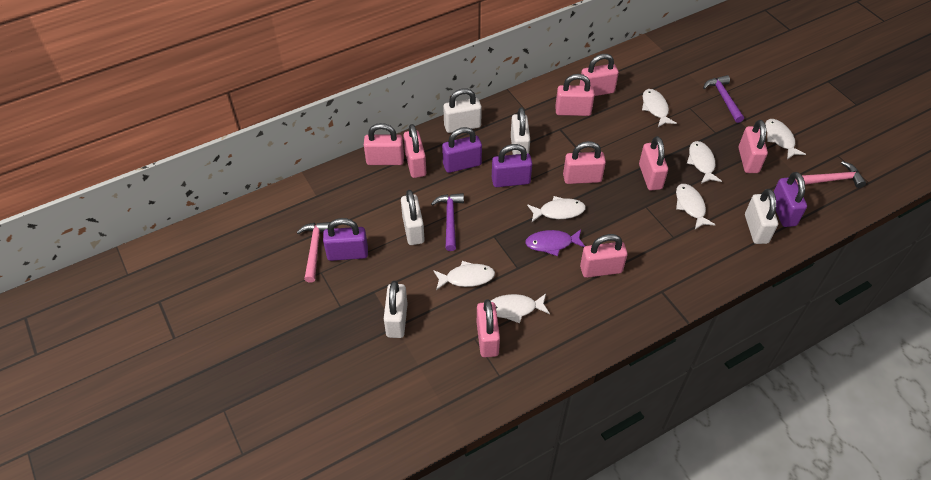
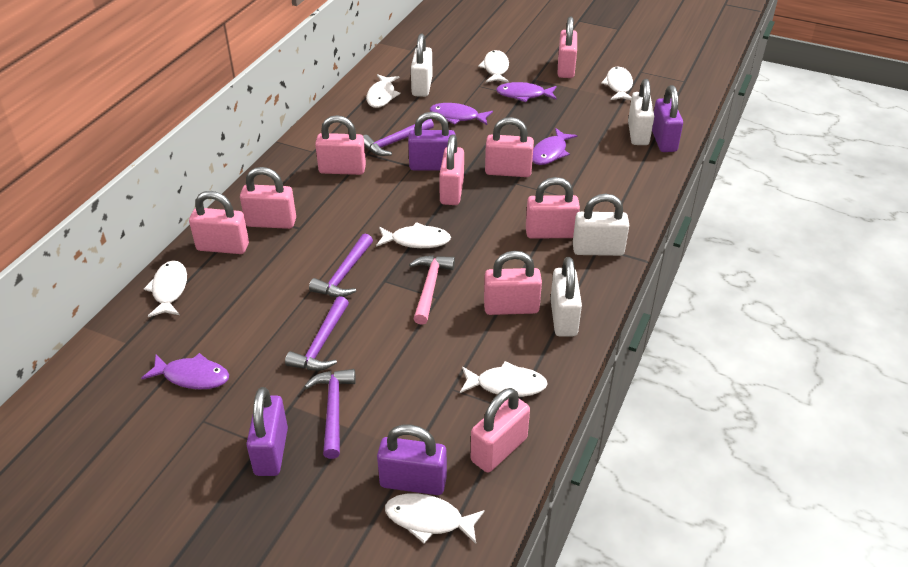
pink hammer: [296,222,330,282] [795,161,866,188] = 2 -> [409,255,455,325] = 1
purple fish: [525,229,585,256] = 1 -> [141,353,229,389] [430,103,493,125] [496,82,557,102] [532,128,577,165] = 4
purple hammer: [431,193,464,251] [703,75,744,123] = 2 -> [285,296,349,371] [304,369,356,459] [309,234,373,297] [363,119,434,156] = 4
white padlock: [384,281,408,338] [401,190,425,245] [443,88,482,133] [511,107,530,155] [745,189,778,244] = 5 -> [411,34,433,97] [551,257,582,336] [573,194,629,256] [628,79,654,145] = 4

